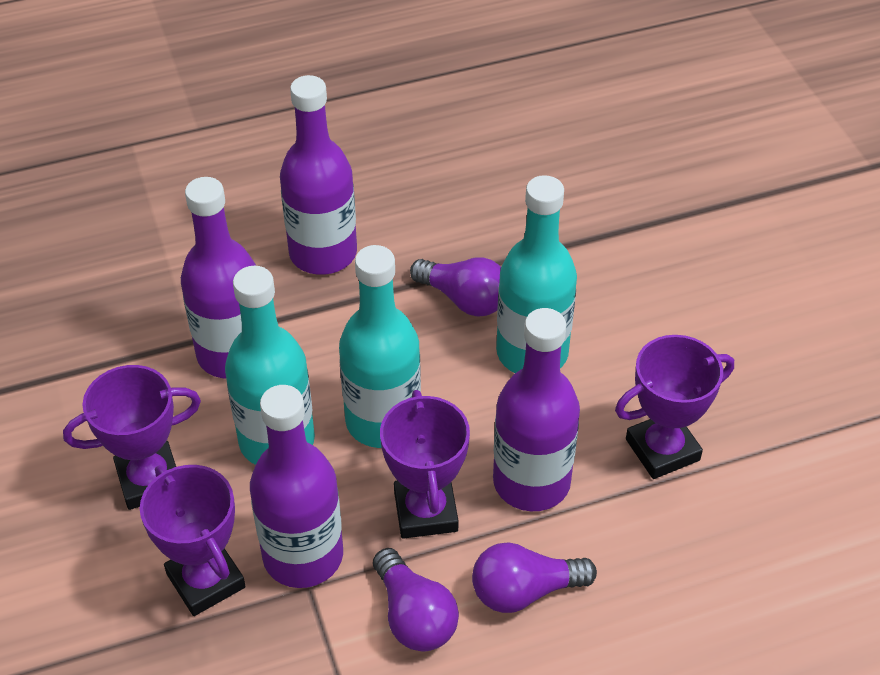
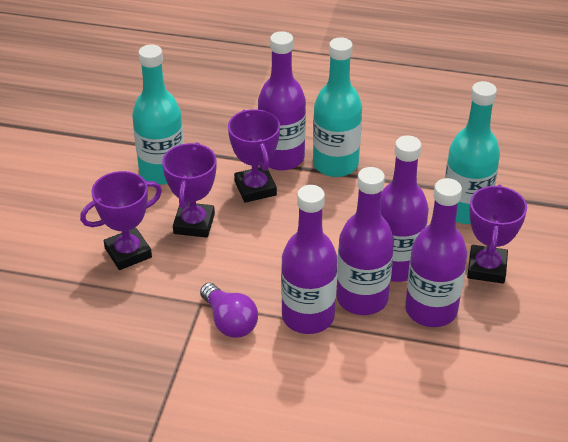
purple bottle: [181,177,256,379] [250,385,343,588] [280,75,357,275] [493,308,580,511] = 4 -> [258,31,306,171] [281,185,337,334] [336,167,394,315] [381,135,429,282] [405,178,467,327] = 5
purple light bulb: [373,548,459,651] [410,257,501,317] [472,543,597,613] = 3 -> [200,283,258,338] = 1

